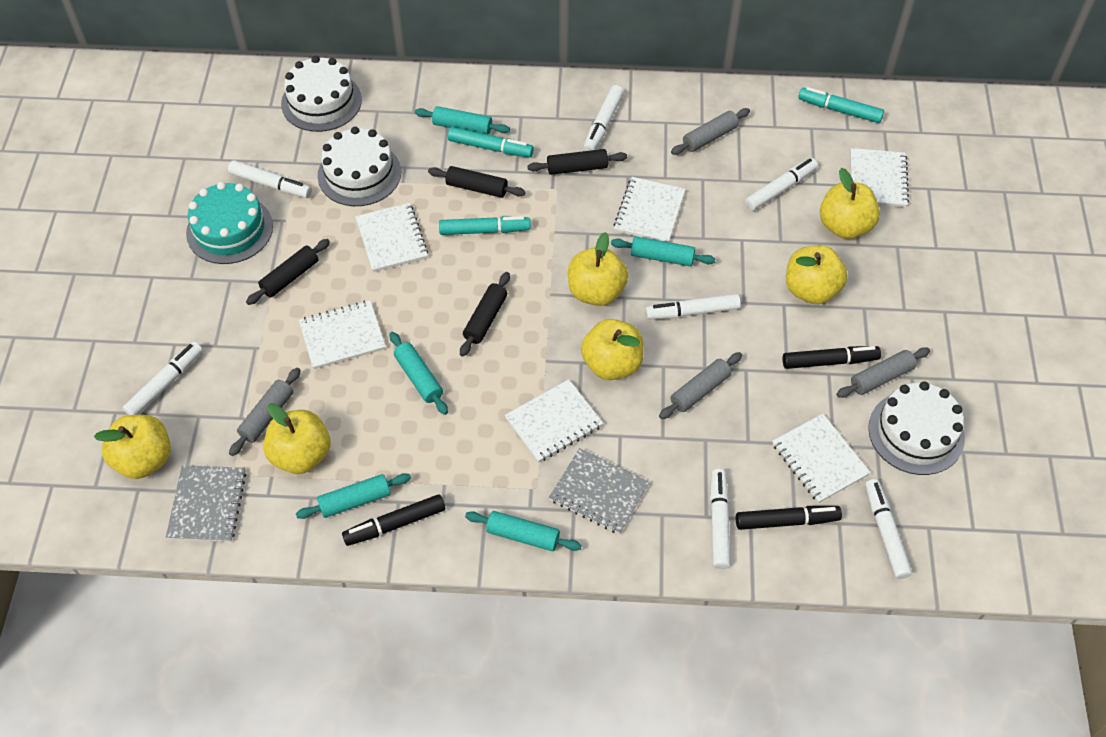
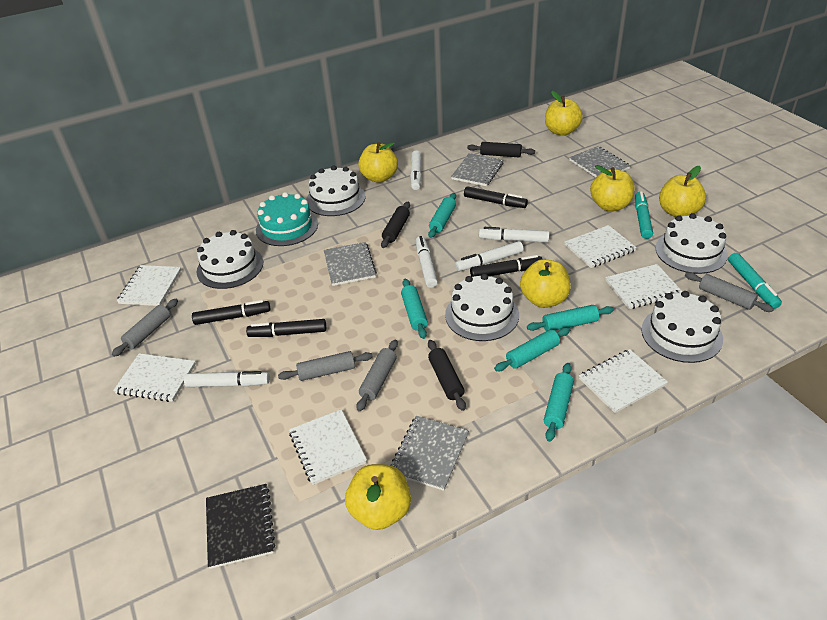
black marker: [342,494,445,546] [736,506,842,530] [782,346,881,369] = 3 -> [192,300,270,325] [246,319,326,337] [464,186,528,208] [470,255,542,277] = 4
black notebook: none = 0 -> [206,484,275,569] = 1
black rolling pin: [246,239,330,305] [428,166,526,198] [460,272,510,357] [527,149,627,175] = 4 -> [381,202,410,248] [428,340,466,411] [467,142,535,157] = 3
grey notebook: [166,465,246,542] [549,448,649,534] = 2 -> [324,242,377,286] [391,416,469,491] [451,153,503,186] [569,146,631,177] = 4
turquoise marker: [439,216,531,235] [448,127,534,158] [798,87,884,123] = 3 -> [635,191,653,239] [728,253,782,309] = 2
white cake: [281,56,362,132] [317,127,401,206] [868,381,965,475] = 3 -> [197,230,263,289] [306,166,365,216] [445,274,519,341] [641,291,723,363] [655,213,728,274] = 5
white marker: [123,342,203,415] [228,160,312,198] [584,85,624,151] [645,294,741,320] [710,469,731,569] [745,158,818,211] [865,479,912,579] = 7 -> [184,371,270,387] [410,150,422,190] [416,236,438,288] [455,241,524,271] [479,227,550,242] = 5

